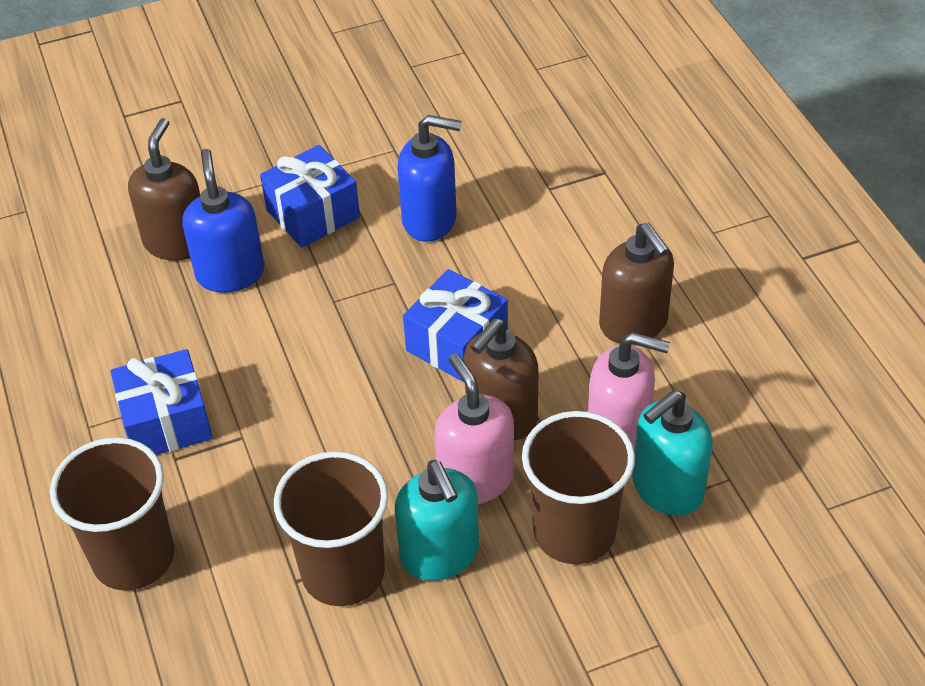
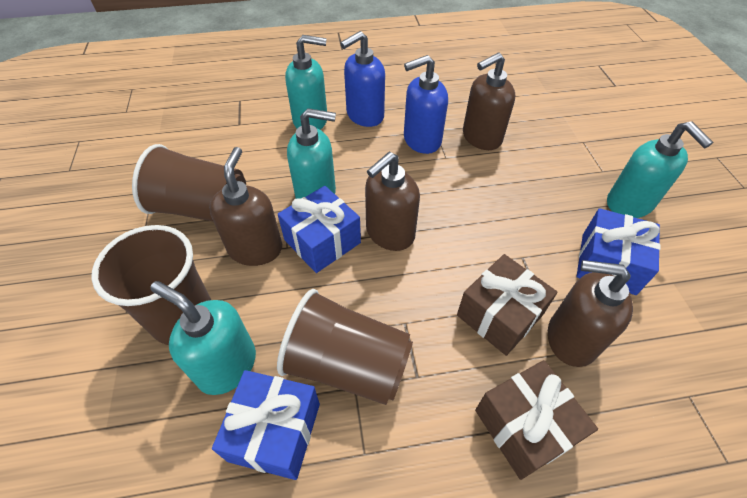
brown gift: none = 0 -> [457,254,558,356] [475,360,598,480] = 2
brown soap dispenser: [128,118,200,261] [464,318,539,440] [599,223,674,343] = 3 -> [209,147,282,266] [365,152,420,251] [463,52,515,150] [548,260,633,367] = 4
pink soap dispenser: [435,353,514,504] [588,332,670,452] = 2 -> none = 0
turquoise soap dispenser: [395,460,479,581] [632,390,713,516] = 2 -> [150,281,256,395] [285,35,327,130] [287,108,336,199] [607,121,713,218] = 4

